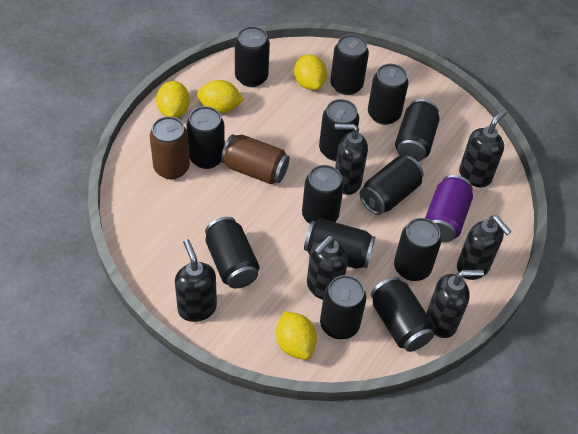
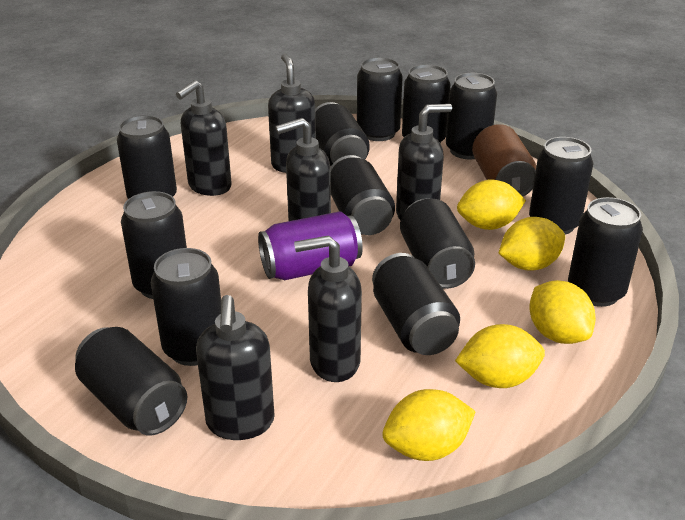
brown can: [150,116,190,179] [221,134,290,184] = 2 -> [472,124,536,197] = 1
yellow lemon: [156,81,190,118] [197,80,245,113] [276,311,317,360] [294,54,327,90] = 4 -> [382,389,476,461] [455,324,545,388] [457,180,526,230] [499,217,565,271] [529,280,596,344] = 5

